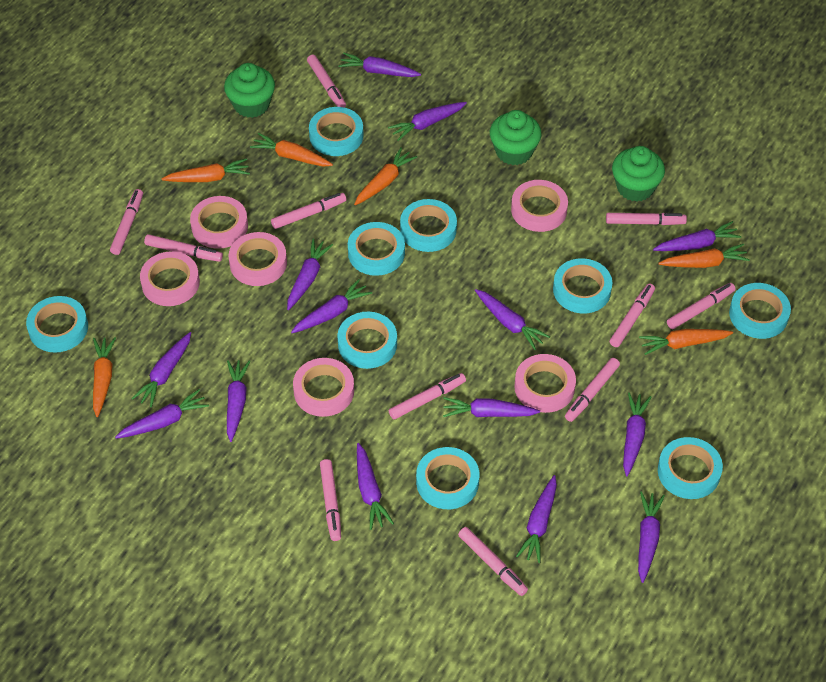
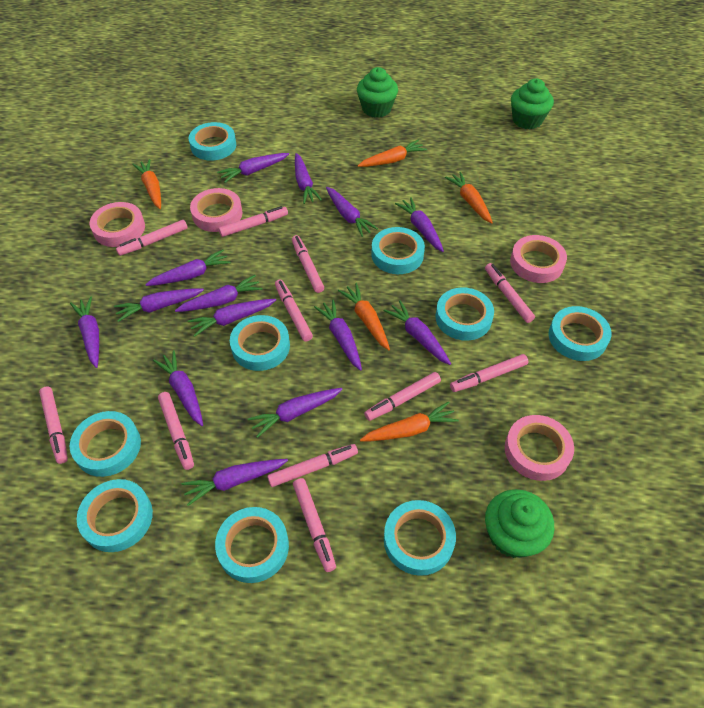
orange carrot: [93,337,116,417] [161,158,250,182] [250,133,333,167] [354,147,417,205] [639,329,733,355] [658,244,750,268] = 6 -> [132,159,161,209] [338,283,390,350] [358,140,427,167] [360,401,459,442] [445,172,493,224] = 5
pink tape: [140,251,200,306] [190,196,248,249] [228,232,287,286] [293,358,354,417] [511,180,568,232] [514,354,576,413] = 6 -> [90,202,145,247] [190,188,242,232] [505,415,574,481] [510,235,567,283] = 4

